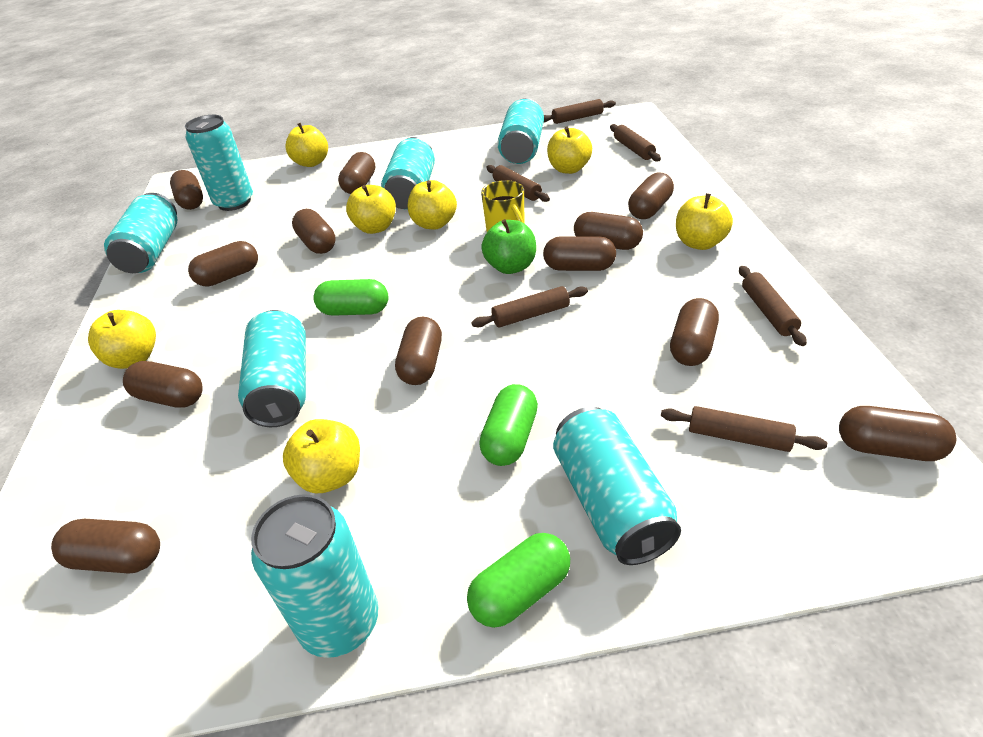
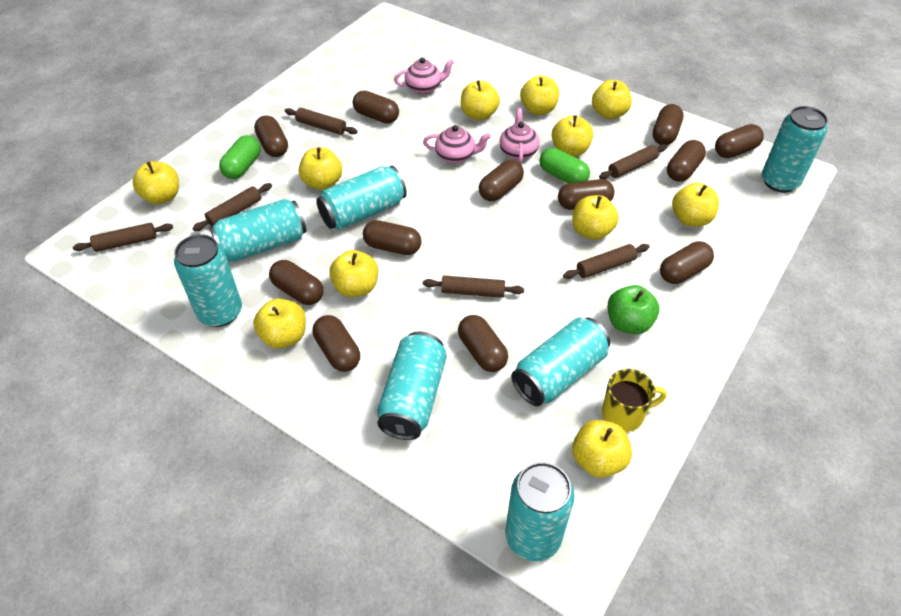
green capsule: [313,279,388,316] [467,533,570,628] [479,384,538,466] = 3 -> [219,135,261,179] [539,147,590,184] = 2
pink teapot: none = 0 -> [394,58,454,94] [423,125,491,164] [500,108,539,164] = 3
yellow apple: [88,310,156,369] [283,419,360,493] [285,123,328,167] [346,185,396,234] [408,180,457,229] [547,127,592,174] [676,193,733,250] = 7 -> [133,161,179,204] [253,298,306,349] [299,147,342,190] [329,250,378,297] [461,80,500,120] [520,75,559,115] [552,115,593,156] [572,195,619,240] [572,420,632,478] [592,80,632,119] [672,183,719,227] = 11

